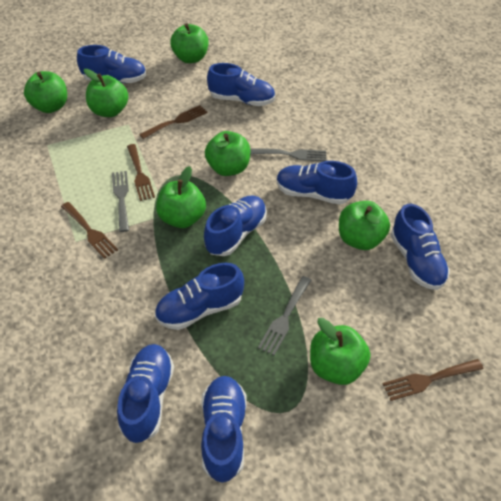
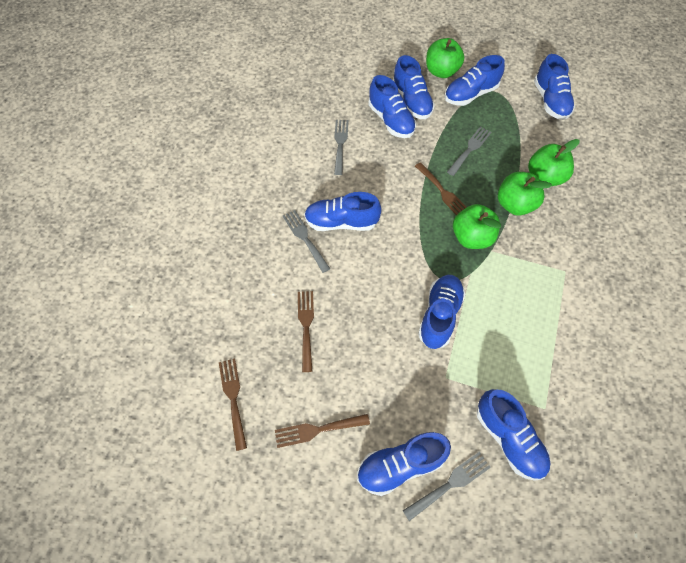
green apple: [24,71,67,113] [84,69,128,117] [156,166,206,228] [170,23,208,63] [205,131,250,176] [310,318,370,385] [339,201,390,250] = 7 -> [426,38,464,78] [453,204,501,249] [498,172,552,216] [528,139,579,186] = 4
grey fork: [112,171,129,232] [250,148,326,161] [258,276,311,356] = 3 -> [283,210,330,273] [334,120,349,175] [403,452,491,521] [447,127,491,176] = 4

